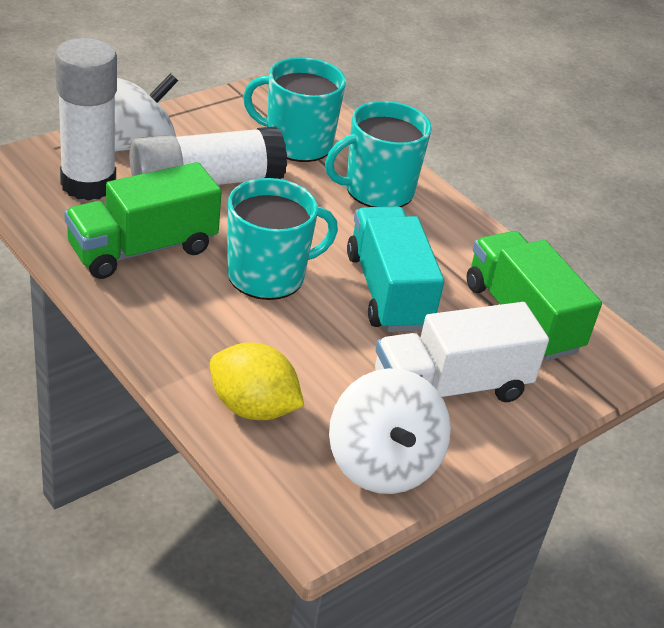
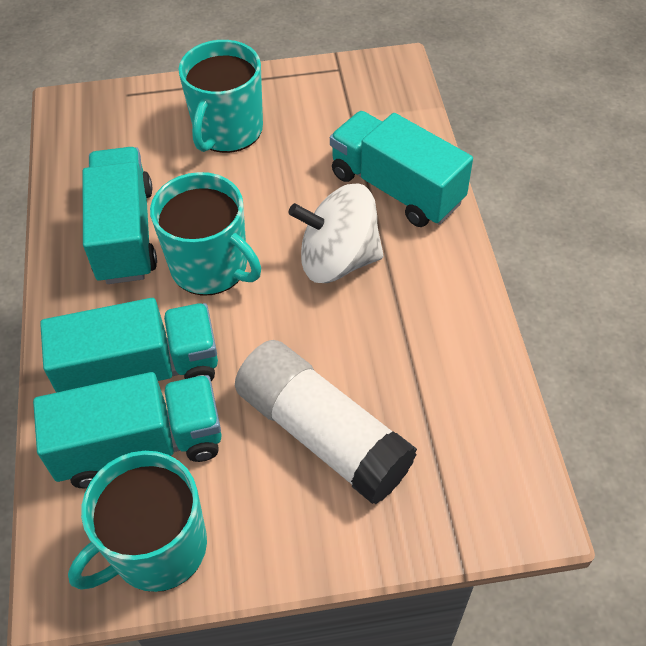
green truck: [64,162,222,279] [467,231,602,361] = 2 -> none = 0
turquoise truck: [347,207,444,332] = 1 -> [33,372,222,488] [40,298,218,393] [83,147,157,284] [330,111,473,227] = 4
white glue stick: [55,38,117,201] [130,126,287,185] = 2 -> [235,340,417,504] = 1
white spinning top: [115,73,178,151] [329,368,451,494] = 2 -> [288,183,383,283] = 1
white truck: [375,302,549,402] = 1 -> none = 0
yellow lemon: [210,342,304,420] = 1 -> none = 0

